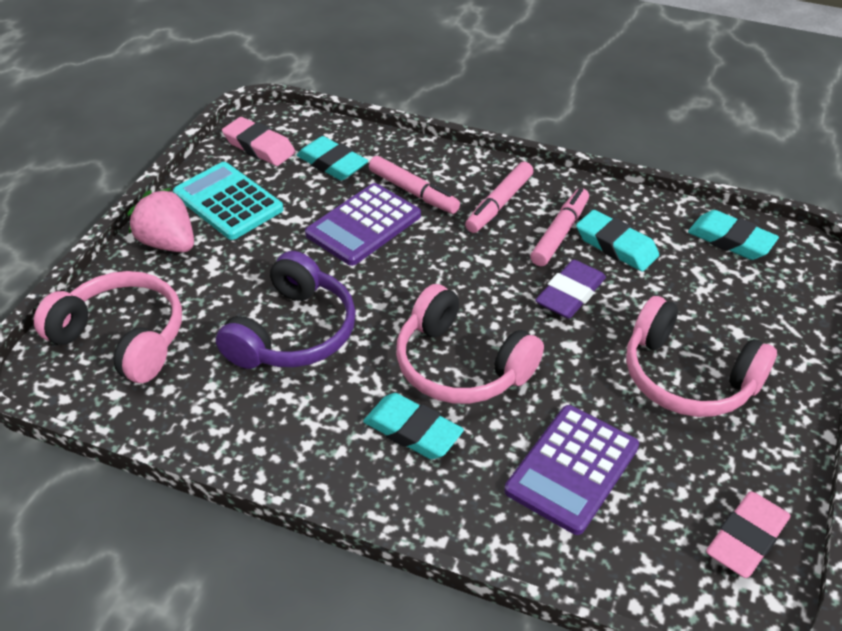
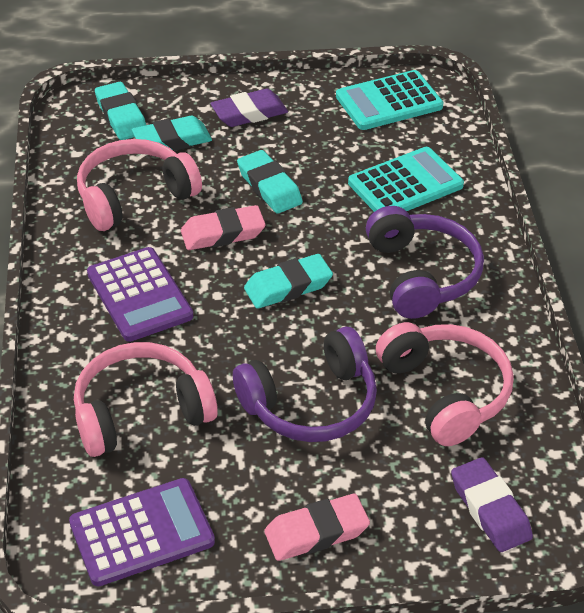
pink marker: [369,156,460,214] [465,162,533,233] [530,188,589,266] = 3 -> none = 0
pink strawberry: [127,188,194,252] = 1 -> none = 0
purple eraser: [535,260,606,319] = 1 -> [210,89,288,127] [451,457,533,552] = 2
purple headphones: [216,251,356,369] = 1 -> [233,327,377,442] [366,206,484,319] = 2
turquoise calculator: [173,162,284,240] = 1 -> [336,70,444,130] [348,147,464,212] = 2

